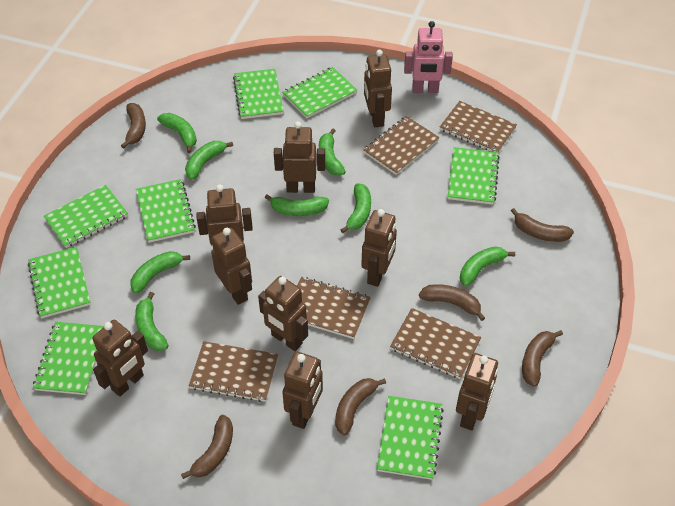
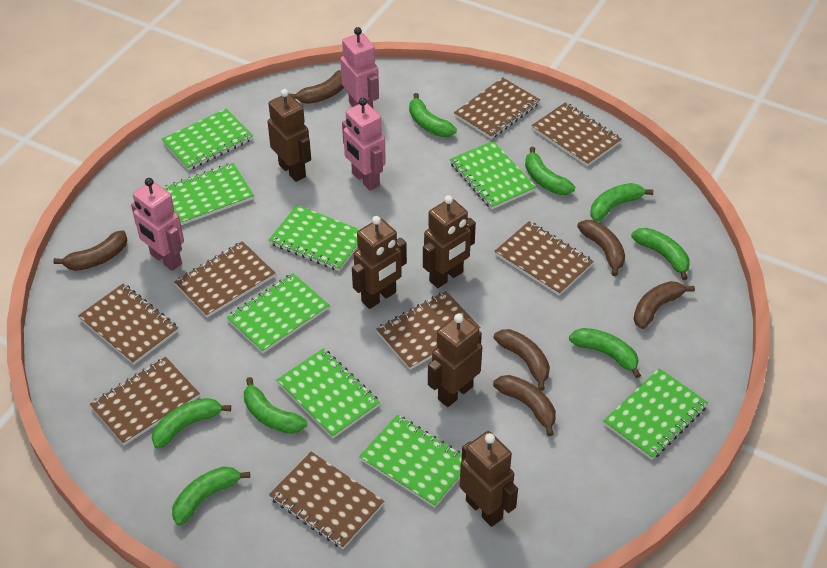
brown notebook: [189,341,278,402] [297,277,371,339] [363,116,440,175] [390,308,481,379] [440,101,517,152] = 5 -> [78,284,178,365] [90,357,200,445] [174,241,275,318] [269,452,384,549] [376,291,480,370] [454,77,540,139] [495,221,594,296] [531,102,622,166] = 8
brown robot: [92,320,148,397] [196,184,253,246] [211,228,252,305] [258,276,308,351] [274,122,325,193] [282,352,323,429] [361,209,397,287] [364,50,392,127] [456,353,498,431] = 9 -> [268,89,311,182] [352,216,407,309] [423,195,476,288] [428,314,482,407] [460,431,518,527] = 5
pink robot: [404,21,453,93] = 1 -> [131,178,184,271] [340,27,379,108] [342,98,386,191] = 3

